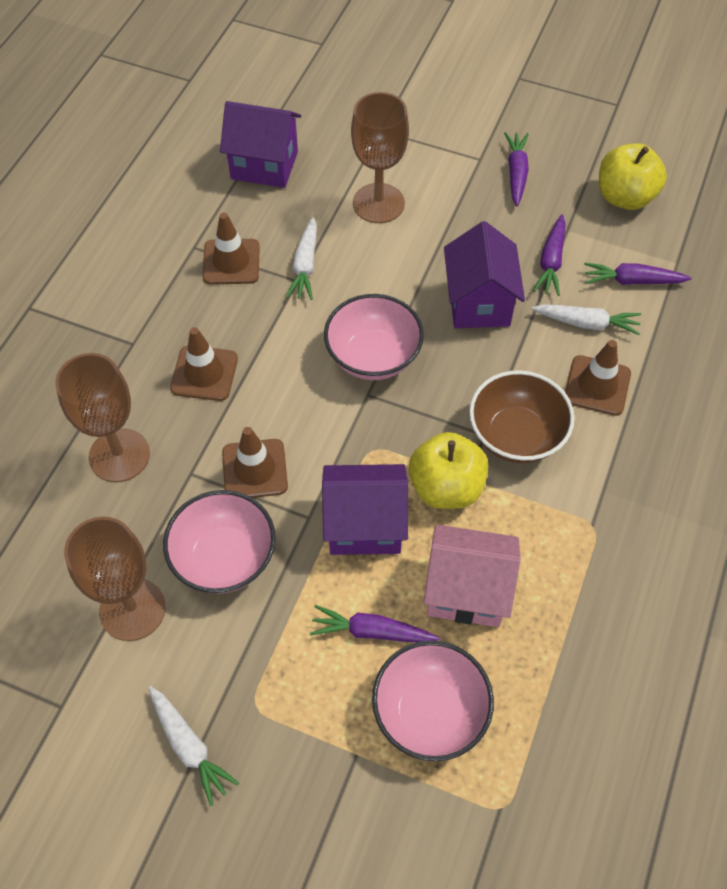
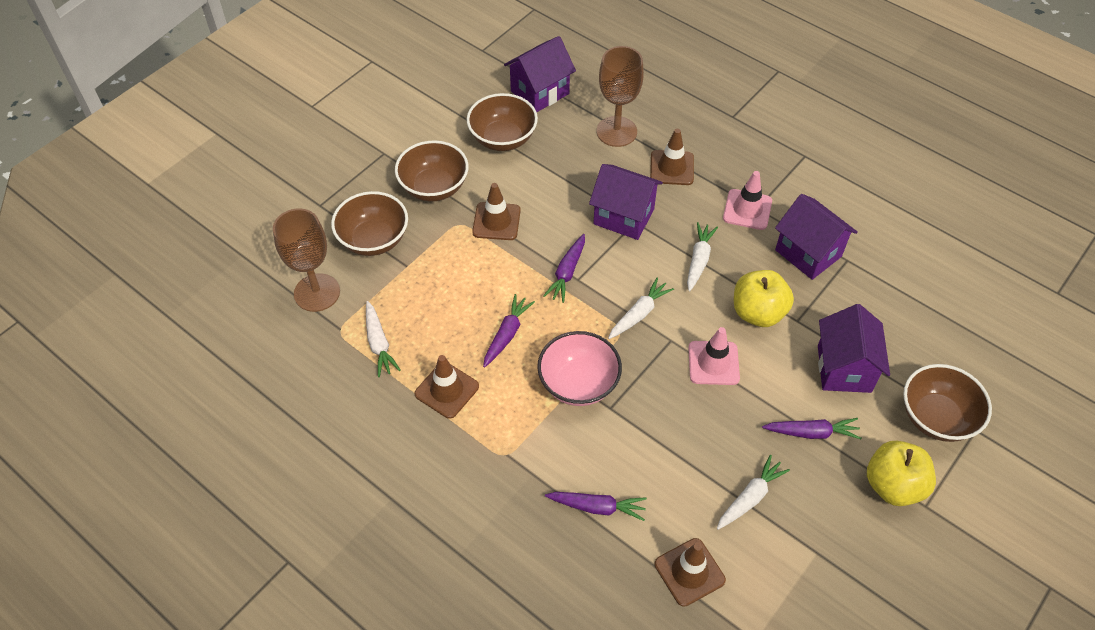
brown bowl: [469,370,575,463] = 1 -> [331,191,408,256] [395,140,468,201] [467,93,538,151] [903,364,992,442] = 4
brown goblet: [55,353,150,482] [64,517,166,641] [351,92,409,223] = 3 -> [273,209,340,312] [597,46,644,147] = 2
pink bowl: [163,490,276,594] [324,294,424,380] [372,640,494,761] = 3 -> [537,331,622,406] = 1
pink house: [423,524,521,627] = 1 -> none = 0
pink traffic cone: none = 0 -> [688,327,740,385] [723,171,772,230] = 2
purple house: [220,101,301,188] [322,464,408,555] [444,221,525,328] = 3 -> [504,36,576,112] [589,164,663,240] [775,194,858,280] [818,304,890,393] = 4
white carrot: [149,686,239,806] [286,217,317,300] [531,304,641,335] = 3 -> [366,301,401,377] [608,277,674,339] [687,222,718,291] [717,455,790,530] = 4

